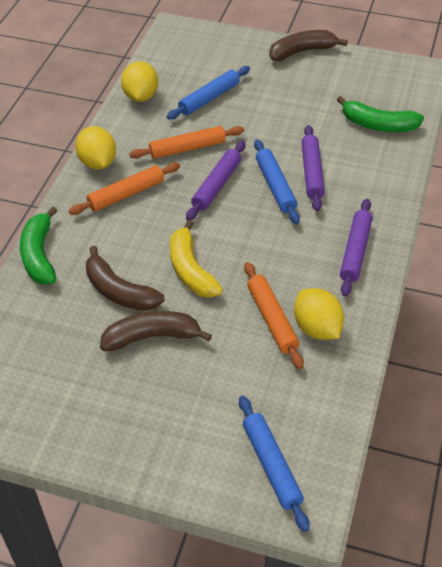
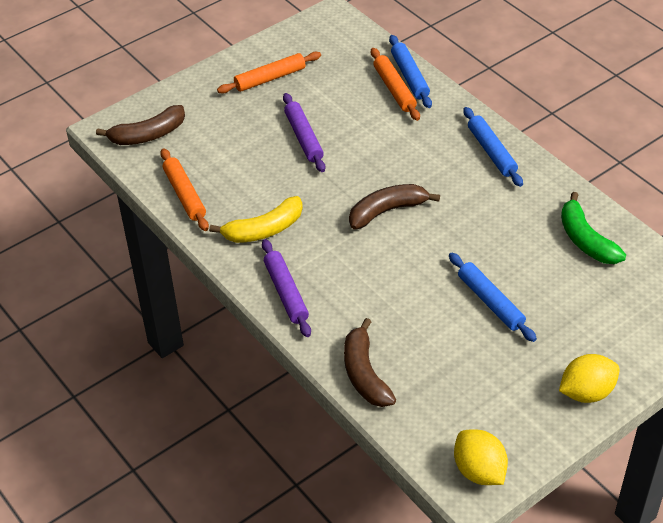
green banana: [20,207,57,285] [337,96,424,132] = 2 -> [561,192,626,264] = 1
purple rolling pin: [186,141,245,220] [301,125,325,211] [340,199,372,296] = 3 -> [262,239,311,337] [283,93,326,172] = 2
yellow lemon: [75,126,116,169] [121,61,158,102] [294,288,344,340] = 3 -> [454,429,508,485] [559,354,620,403] = 2

